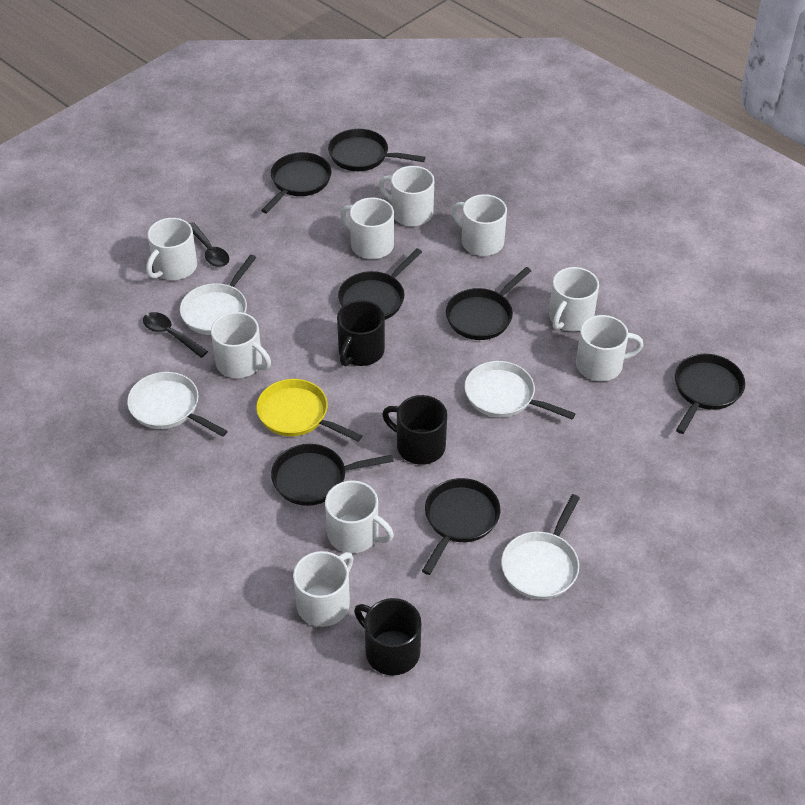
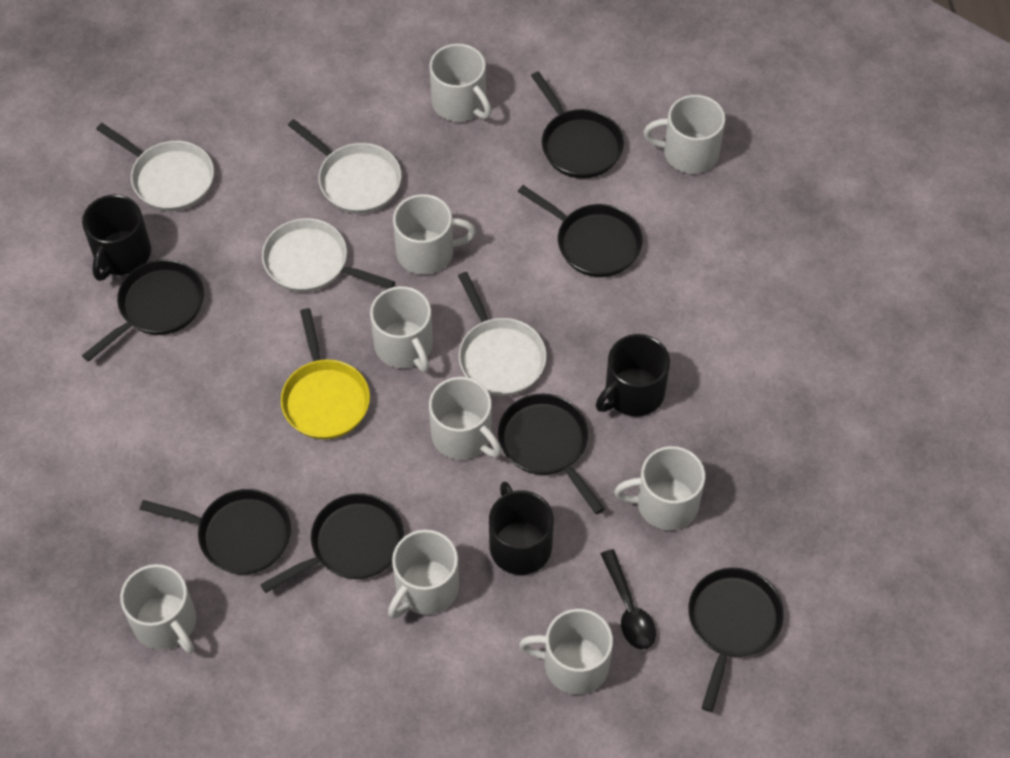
black spoon: [143,312,208,358] [189,222,229,267] = 2 -> [601,549,656,650] = 1

